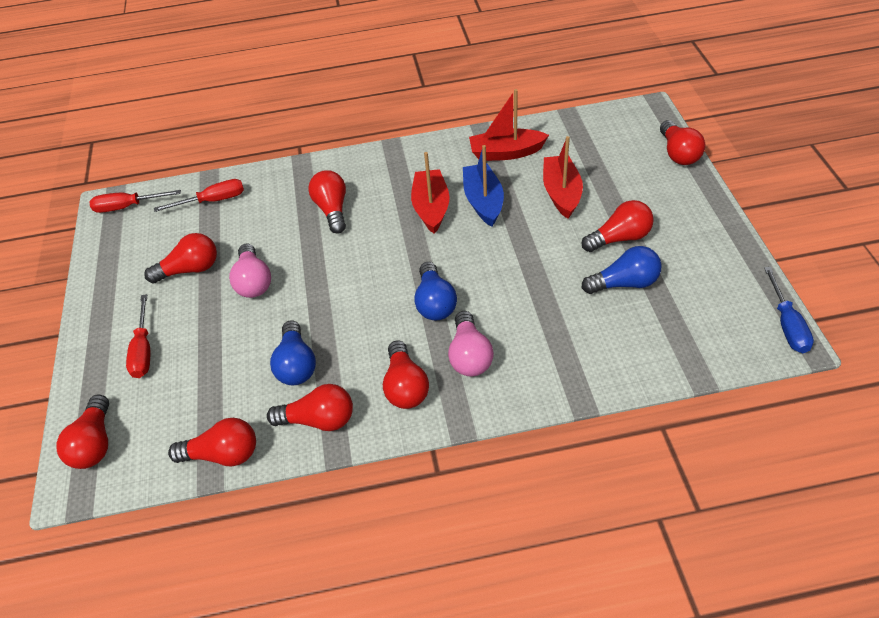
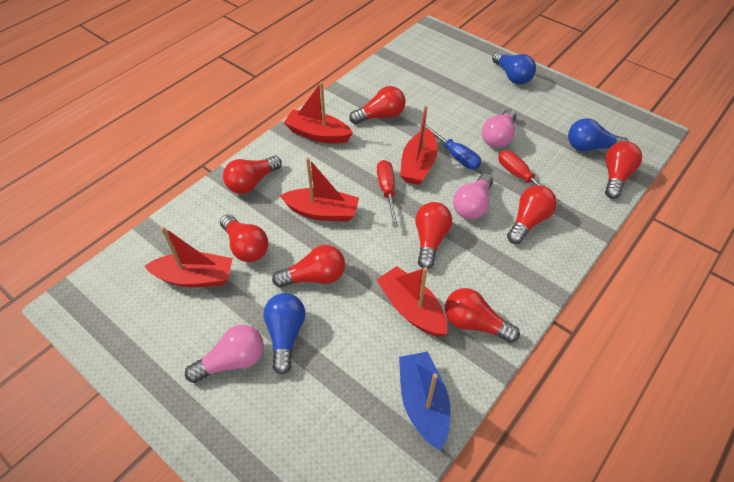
pink light bulb: [229,243,271,298] [448,311,494,377] = 2 -> [185,325,264,383] [453,173,493,219] [482,109,516,148] = 3
red boat: [411,152,450,234] [469,89,549,161] [543,136,583,219] = 3 -> [144,226,233,287] [280,158,359,222] [283,82,353,144] [377,266,447,337] [400,105,438,185] = 5
red screwdriver: [89,190,181,213] [126,294,150,378] [154,179,244,212] = 3 -> [377,160,398,227] [498,150,563,205] = 2

